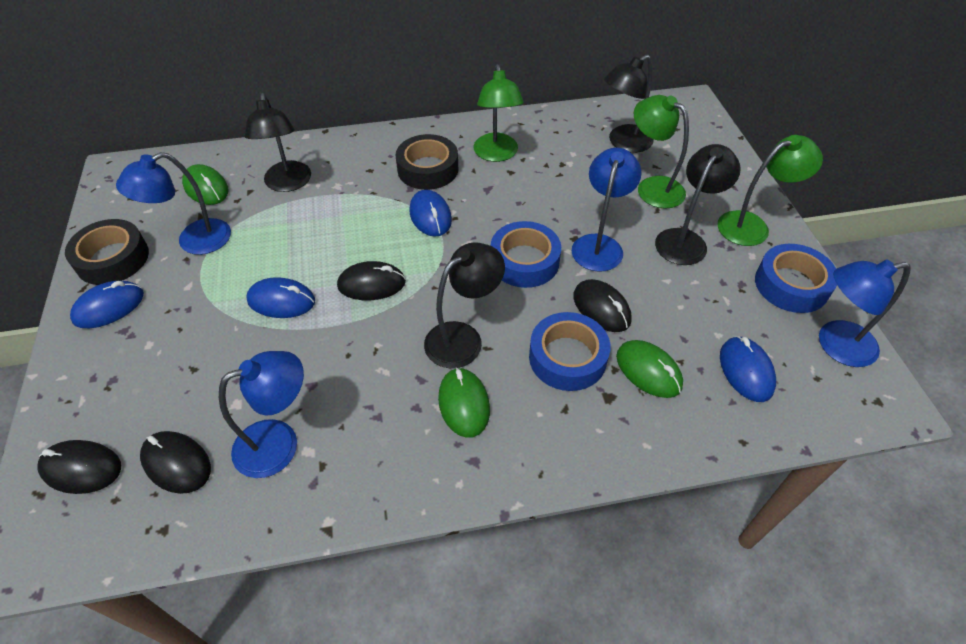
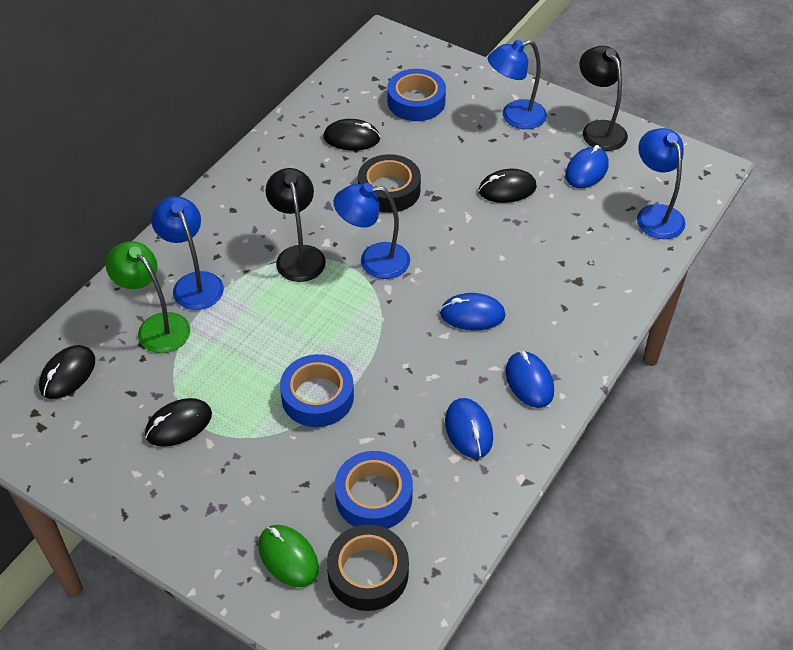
black lamp: [245,93,311,192] [424,242,505,368] [604,55,654,153] [655,144,741,265] = 4 -> [266,168,326,282] [579,46,628,151] = 2
green lamp: [474,64,524,162] [634,95,689,209] [717,135,823,246] = 3 -> [106,241,190,353] = 1
green mouse: [182,164,228,205] [438,367,490,438] [616,340,683,398] = 3 -> [258,525,319,587] = 1

